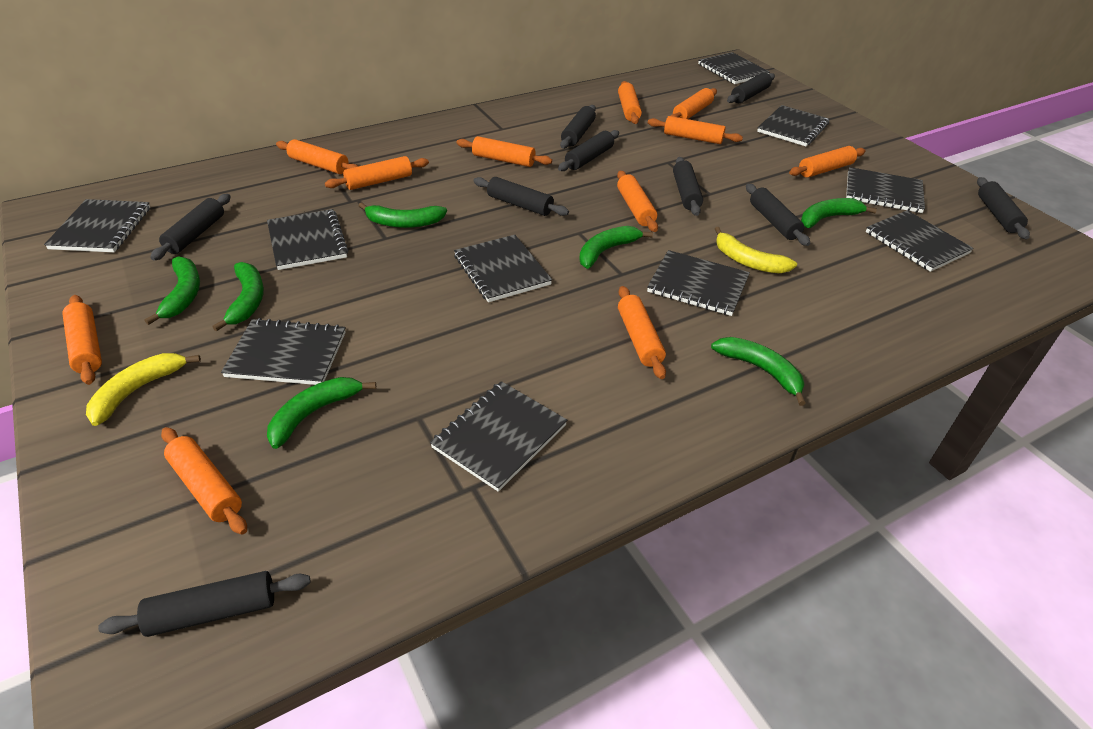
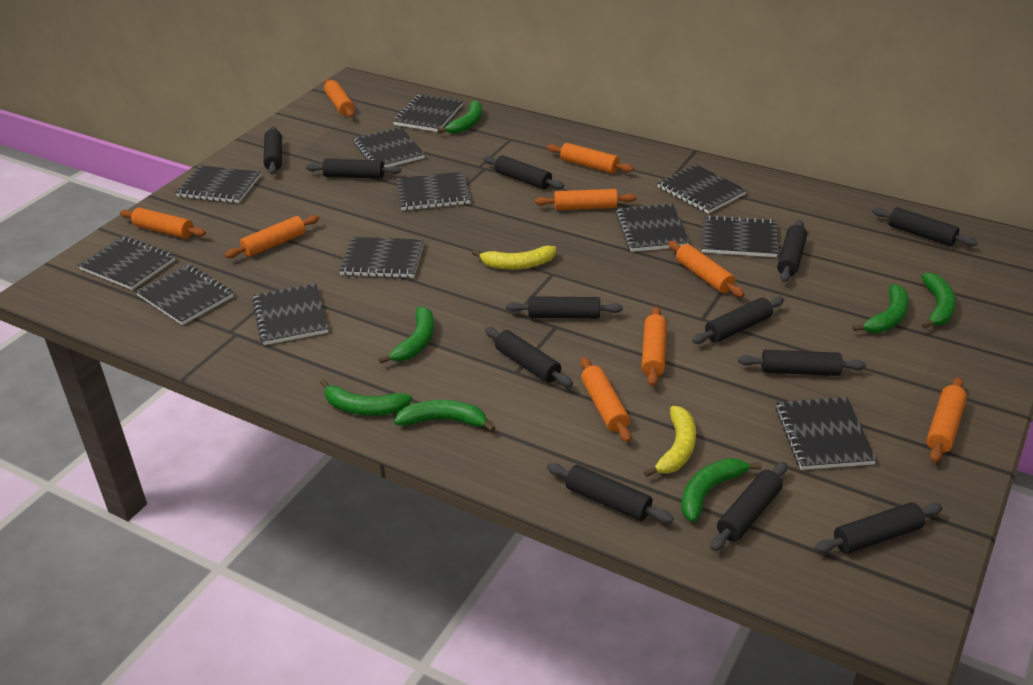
black notebook: [44,199,150,252] [221,318,346,385] [267,209,348,270] [430,381,567,492] [454,235,552,302] [647,250,750,316] [698,52,770,84] [757,105,830,146] [846,167,925,213] [866,210,974,272] = 10 -> [78,236,175,290] [136,264,233,325] [175,165,261,203] [252,283,328,345] [339,237,424,278] [353,127,425,167] [393,94,463,132] [397,172,470,210] [616,204,690,252] [658,164,747,214] [702,215,778,257] [776,397,877,470] = 12
black rolling pin: [98,571,311,637] [150,194,231,260] [473,177,569,216] [558,130,619,171] [560,105,596,149] [673,157,703,216] [727,72,775,103] [746,184,810,246] [977,177,1030,239] = 9 -> [264,126,282,175] [306,159,401,179] [483,155,564,189] [485,327,573,387] [506,296,623,319] [547,463,674,523] [692,297,784,344] [711,462,787,551] [738,350,866,376] [777,220,807,282] [815,502,943,554] [872,207,978,247] = 12
orange rolling pin: [62,295,102,385] [161,427,247,535] [276,139,359,174] [325,156,429,190] [456,136,552,167] [617,171,658,232] [618,81,642,124] [618,286,666,379] [648,116,743,144] [671,88,717,119] [789,146,866,178] = 11 -> [120,207,206,239] [225,215,319,258] [324,79,354,118] [535,189,637,210] [547,143,634,174] [580,357,631,442] [642,307,667,386] [668,241,745,297] [926,377,967,463] = 9

